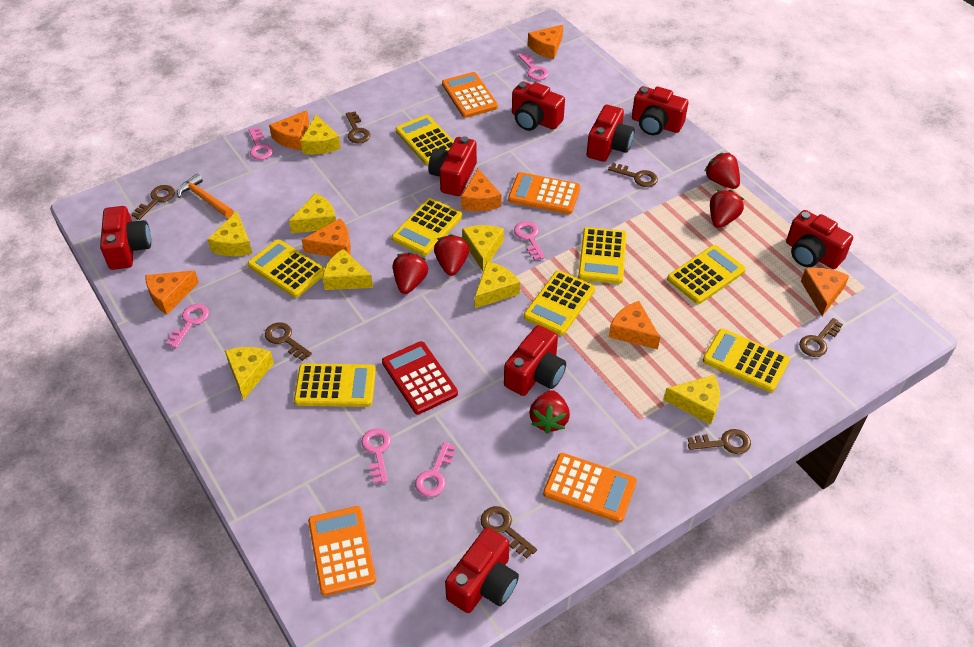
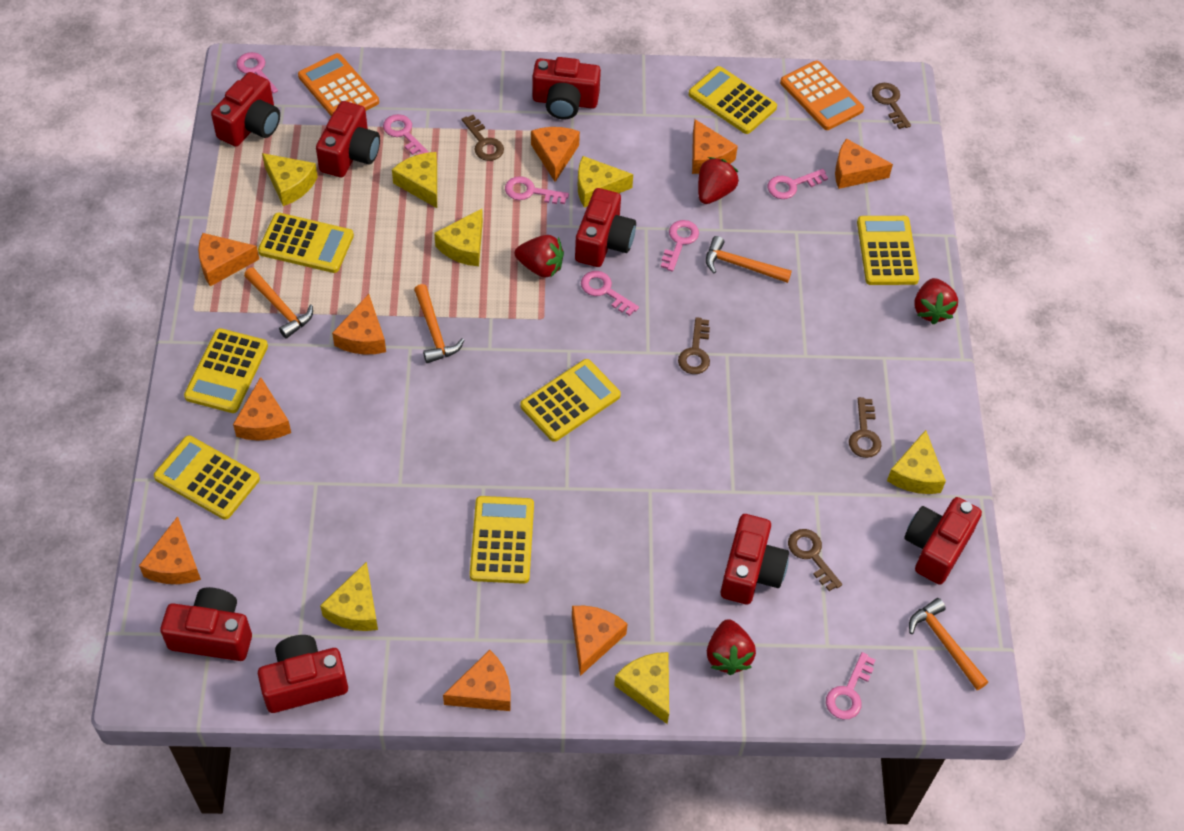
brown key: [131,185,175,220] [265,322,312,361] [346,112,370,143] [481,506,537,558] [608,163,658,187] [688,429,751,454] [799,318,843,357] = 7 -> [462,115,504,161] [678,317,710,374] [788,529,842,591] [849,397,881,458] [872,83,911,129] = 5
orange calculator: [308,506,376,596] [442,72,498,118] [508,172,581,214] [543,453,637,523] = 4 -> [298,53,379,116] [780,61,864,130] = 2
orange cheese: [146,270,199,314] [269,110,309,150] [302,218,351,257] [461,169,501,211] [528,25,563,59] [609,301,660,350] [801,268,849,316] = 7 -> [139,516,201,584] [198,233,259,286] [233,377,291,440] [332,294,386,355] [443,650,511,711] [531,127,580,182] [572,606,627,676] [692,119,738,174] [835,139,893,189] = 9
orange hammer: [177,174,233,218] = 1 -> [244,268,313,338] [414,284,464,363] [706,236,792,283] [909,598,988,690] = 4
pink key: [166,304,209,348] [248,127,273,160] [361,428,391,483] [415,442,456,497] [514,221,545,260] [518,52,549,80] = 6 -> [236,52,278,94] [383,114,429,155] [505,176,569,204] [581,271,639,316] [661,220,699,272] [768,169,828,199] [826,652,875,719] = 7
red calculator: [382,341,458,414] = 1 -> none = 0
red strawberry: [393,252,428,294] [434,234,469,276] [529,390,570,434] [704,153,740,189] [710,190,744,228] = 5 -> [515,235,564,278] [698,157,739,204] [707,619,756,675] [914,278,958,325] = 4
yellow calculator: [248,239,325,298] [294,364,376,407] [392,198,462,256] [396,115,454,165] [524,270,595,336] [578,227,627,284] [667,245,746,304] [703,329,790,392] = 8 -> [154,436,260,520] [184,328,268,413] [258,213,354,273] [470,496,534,584] [521,359,621,442] [689,66,777,134] [857,216,919,285] = 7
yellow cheese: [207,211,252,256] [225,347,274,400] [289,193,336,233] [301,114,341,154] [323,249,373,290] [462,225,504,271] [475,261,520,308] [664,375,720,425] = 8 -> [262,153,318,206] [320,562,378,631] [392,152,437,208] [434,209,483,266] [578,156,633,208] [614,652,669,724] [887,430,946,494] = 7

